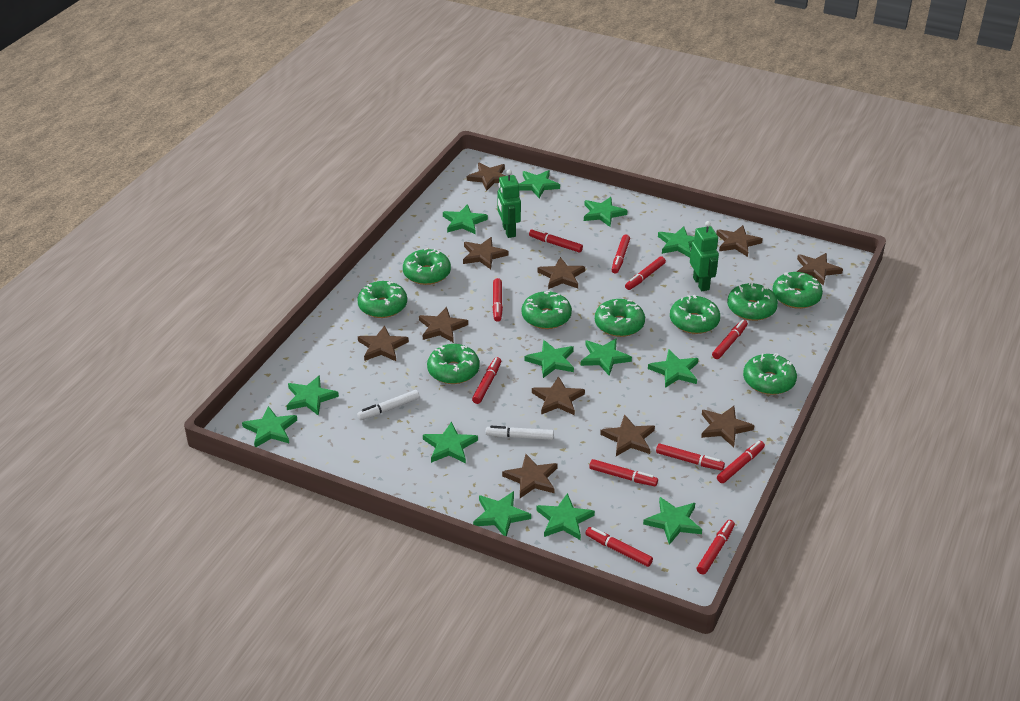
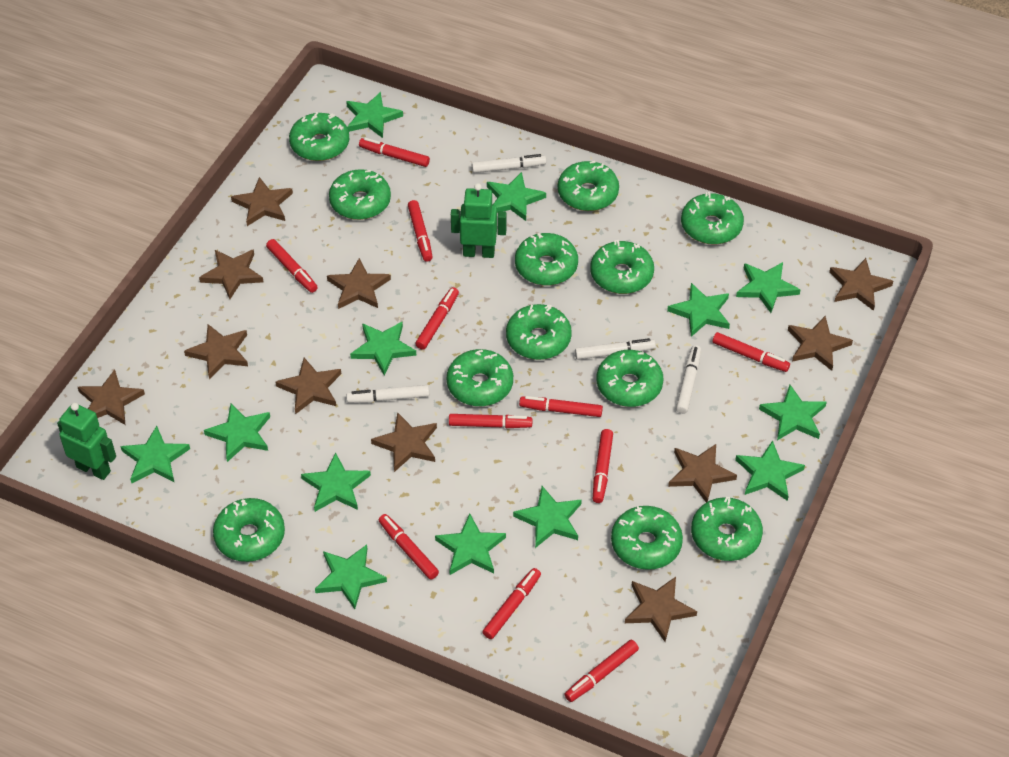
green donut: [357,281,407,318] [403,248,451,285] [427,344,480,384] [522,291,572,329] [595,299,645,337] [670,295,720,334] [727,282,778,321] [743,353,797,395] [772,272,823,309] = 9 -> [213,498,285,562] [289,112,349,161] [329,169,391,220] [447,349,513,406] [506,304,572,360] [515,233,578,286] [558,161,619,211] [590,240,654,294] [596,350,664,407] [611,506,683,570] [681,192,744,245] [691,497,763,561] = 12
white marker: [357,390,420,420] [486,426,554,440] = 2 -> [346,385,429,403] [472,154,546,173] [575,338,656,360] [676,345,701,414] = 4

